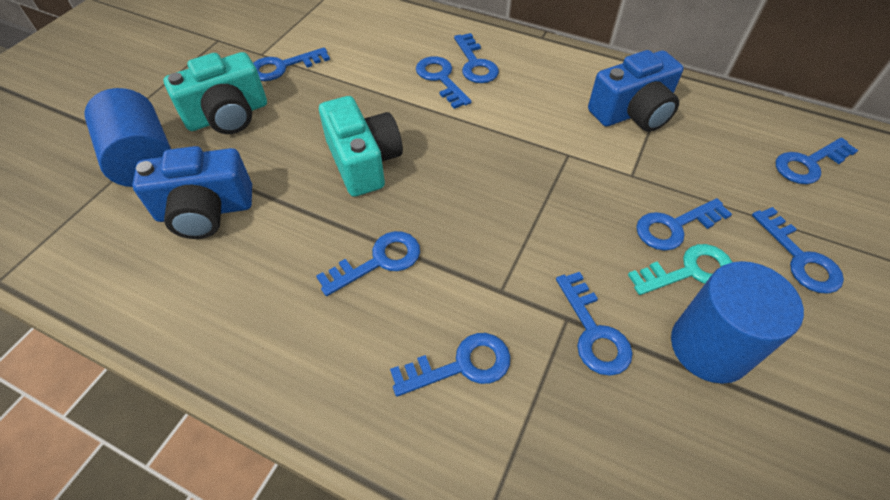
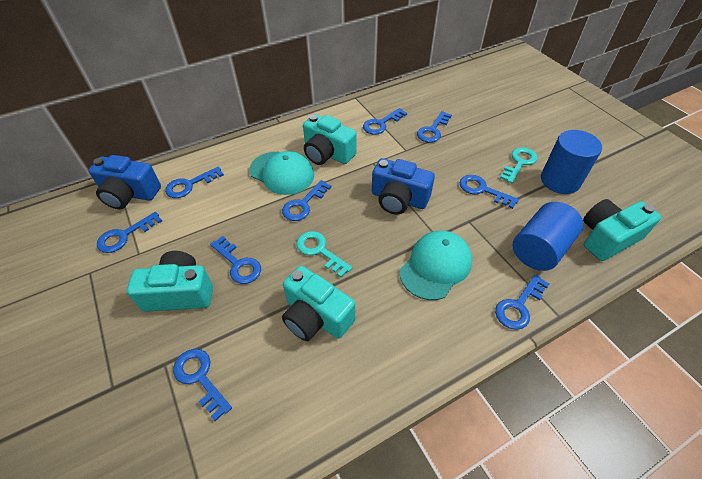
turquoise camera: [164,52,267,134] [319,96,403,197] = 2 -> [127,251,213,312] [282,266,355,341] [303,114,357,165] [583,199,661,261] = 4
turquoise cap: none = 0 -> [249,151,314,195] [400,231,472,300] = 2
turquoise key: [628,244,732,295] = 1 -> [296,231,352,278] [500,147,538,183] = 2

